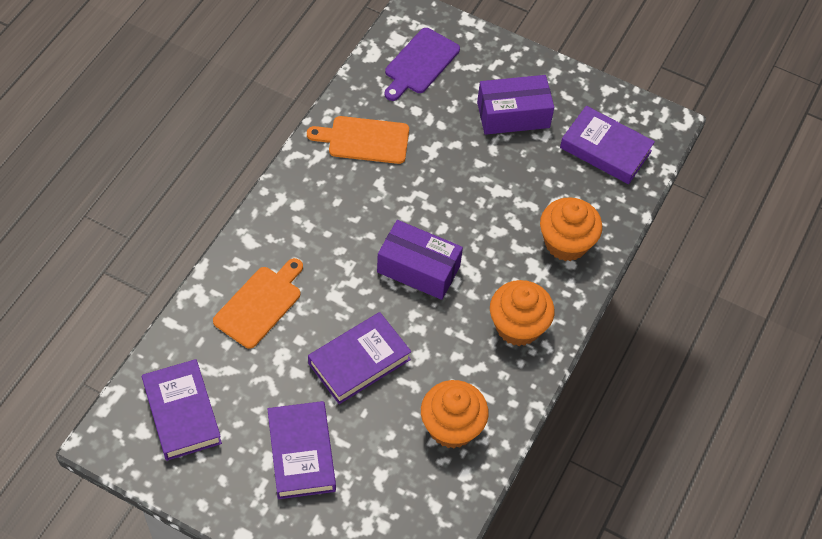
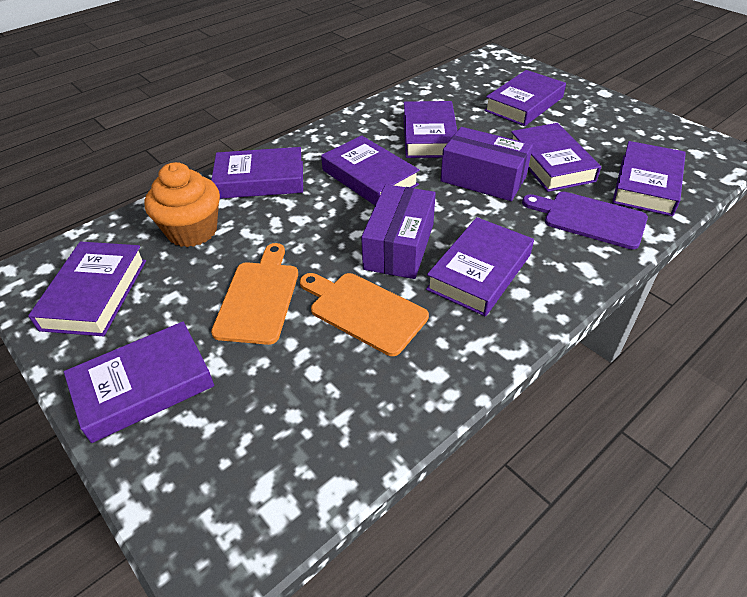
orange cupcake: [421,380,489,448] [490,280,555,346] [540,197,602,261] = 3 -> [145,162,220,247] = 1
purple book: [142,359,222,461] [267,401,336,499] [308,312,411,404] [560,106,655,184] = 4 -> [28,242,146,336] [64,321,214,443] [211,147,303,199] [321,135,420,205] [403,101,457,158] [426,217,534,317] [484,70,566,126] [511,123,601,192] [612,141,686,216] = 9

